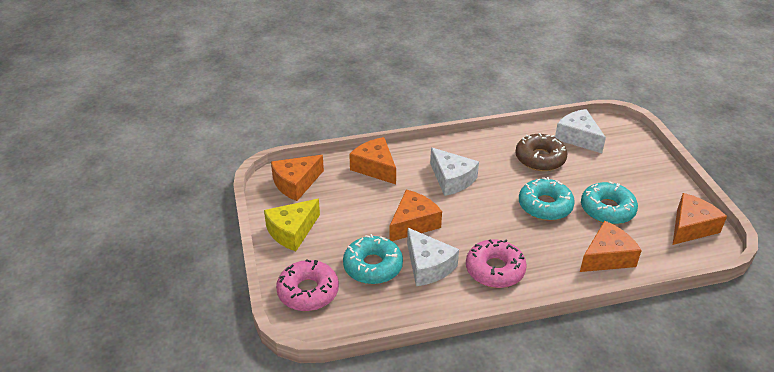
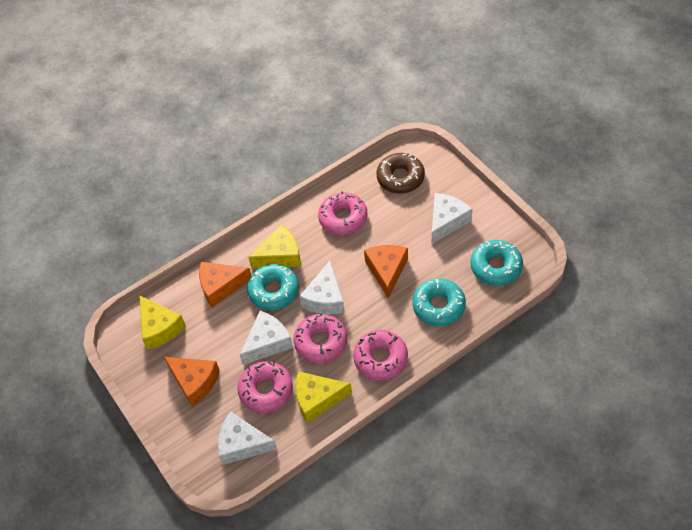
orange cheese: [271,155,324,201] [349,137,396,184] [389,190,442,241] [580,221,642,272] [673,193,727,245] = 5 -> [164,357,220,407] [199,262,252,308] [364,245,408,299] = 3
pink donut: [276,259,339,311] [466,239,527,288] = 2 -> [237,361,293,413] [293,313,347,363] [318,191,367,235] [353,330,408,381] = 4
white cheese: [407,228,459,286] [430,147,479,196] [555,109,606,153] = 3 -> [218,411,277,465] [240,311,293,365] [299,261,345,314] [432,193,473,244] = 4
yellow cheese: [264,199,320,251] = 1 -> [139,295,186,350] [248,224,301,268] [296,371,352,423] = 3

